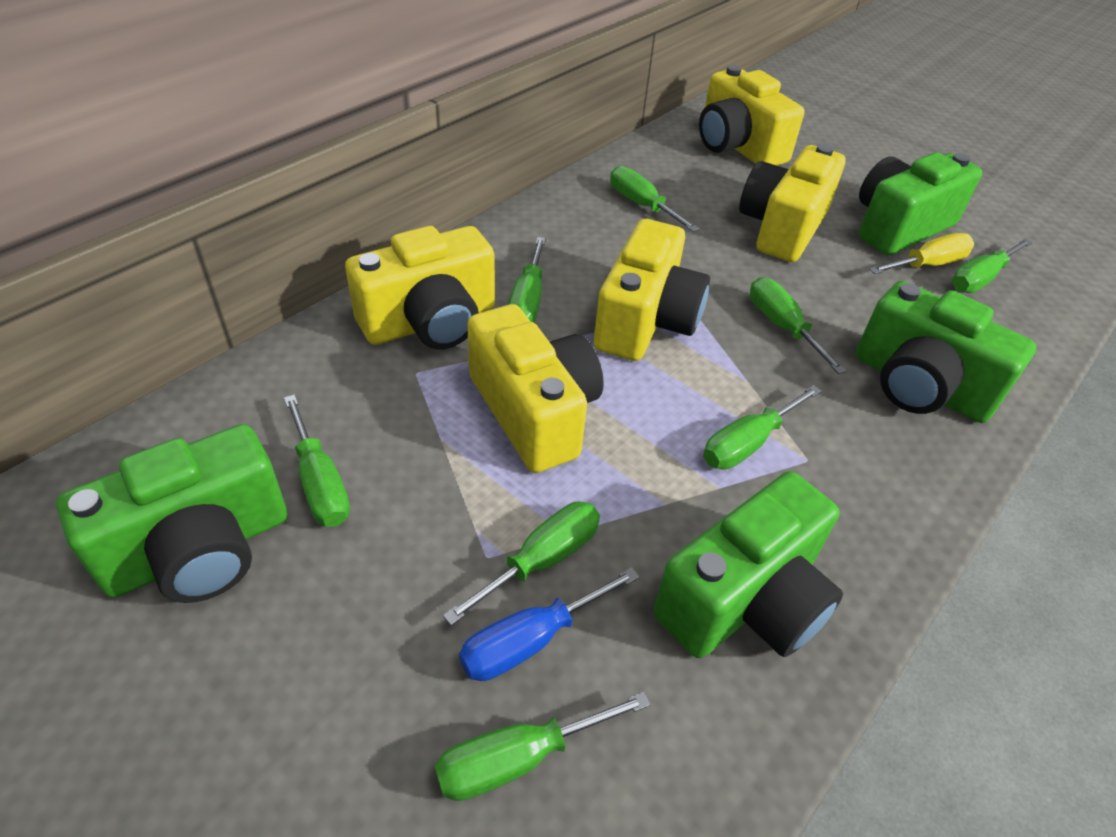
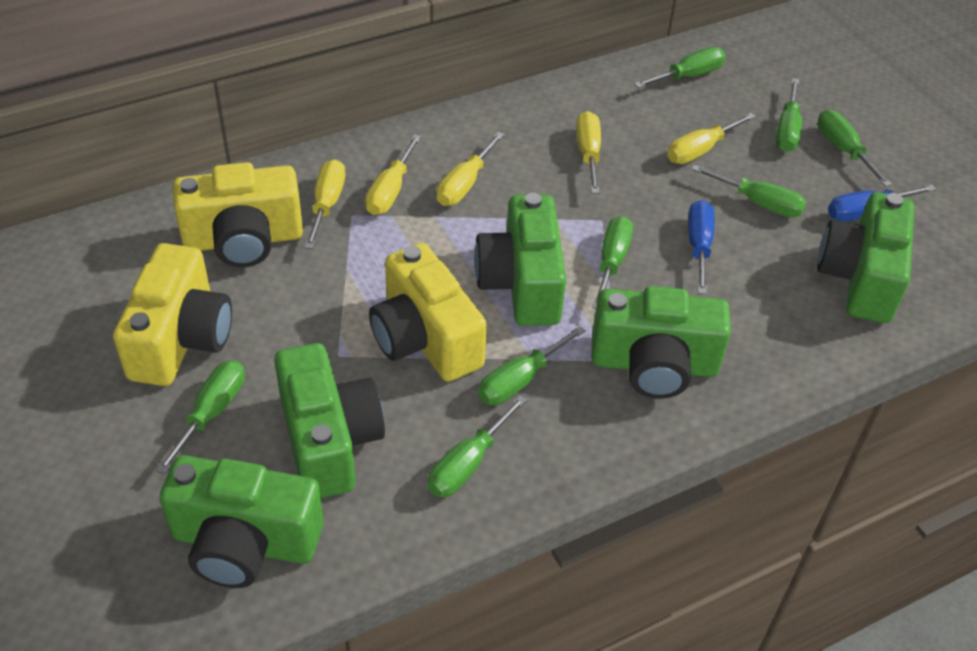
blue screwdriver: [459,568,640,681] = 1 -> [688,200,715,294] [828,185,937,221] = 2
green camera: [56,424,287,603] [653,471,843,658] [855,281,1036,423] [859,152,982,255] = 4 -> [159,455,324,588] [274,343,385,498] [474,193,566,326] [591,286,731,399] [817,192,915,323] = 5
yellow camera: [345,226,495,349] [467,304,604,473] [593,219,710,361] [699,65,805,166] [739,144,846,262] = 5 -> [113,243,232,386] [173,162,303,268] [369,243,487,382] = 3
yellow screwdriver: [869,233,974,274] = 1 -> [304,159,345,249] [365,134,422,215] [437,132,505,206] [576,111,601,194] [667,113,756,164] = 5

